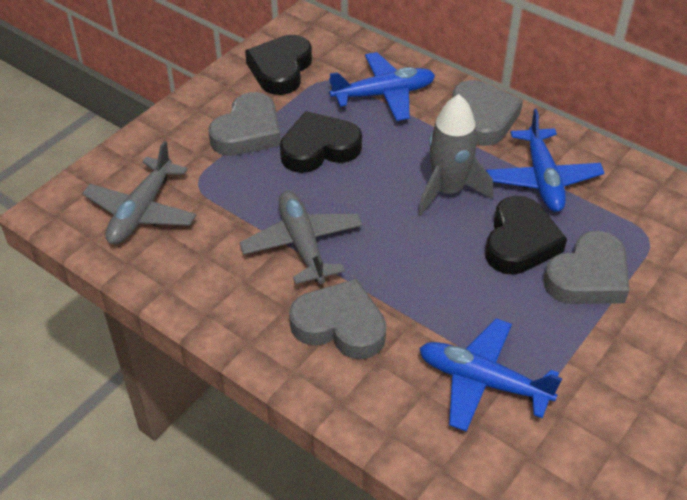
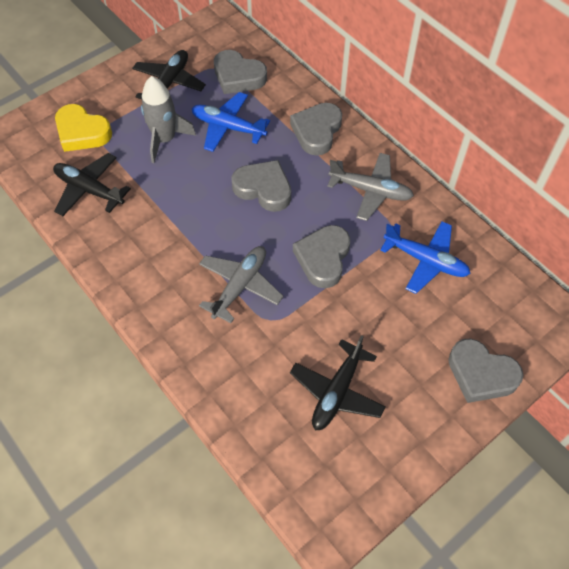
black heart: [245,35,312,95] [280,111,362,173] [485,196,567,275] = 3 -> none = 0
black plane: none = 0 -> [53,153,131,216] [132,50,206,99] [290,335,386,430] = 3
blue plane: [329,52,435,121] [419,318,562,432] [486,109,605,212] = 3 -> [192,92,270,152] [380,221,471,294] = 2
grey heart: [209,92,281,156] [289,279,387,359] [452,80,523,146] [543,231,629,304] = 4 -> [214,50,267,94] [232,160,291,212] [290,103,342,156] [293,225,350,288] [448,339,523,403] = 5
yellow heart: none = 0 -> [55,104,112,152] = 1

